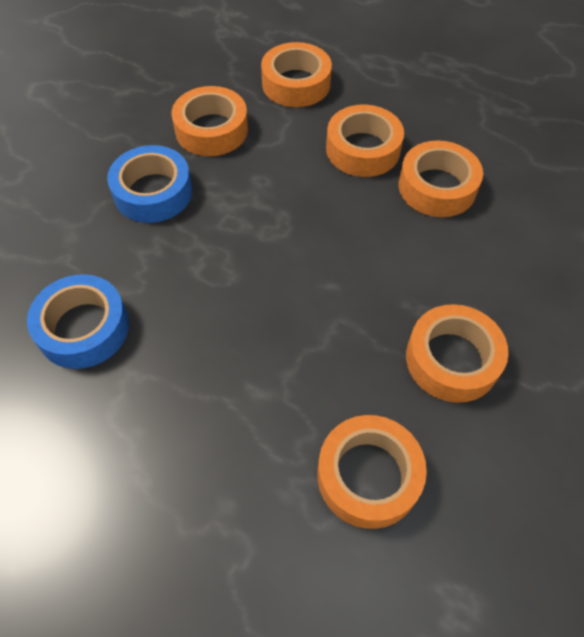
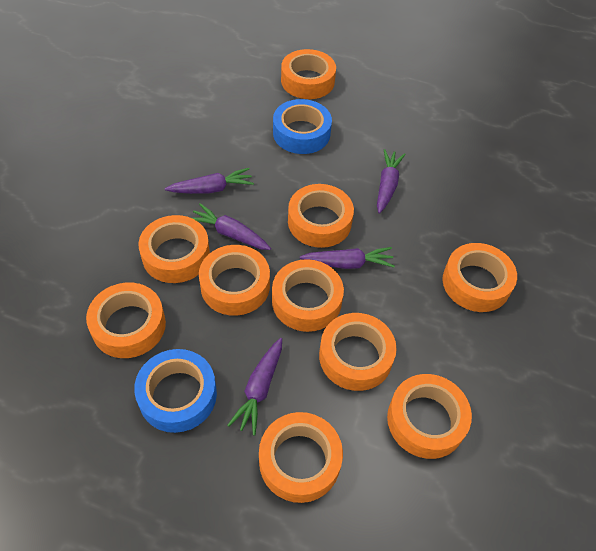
orange tape: [172,86,248,156] [261,42,332,107] [317,415,427,529] [326,105,404,177] [399,140,483,217] [406,304,508,403] = 6 -> [86,283,166,358] [138,215,210,283] [199,245,270,316] [259,412,343,503] [272,259,344,332] [281,49,336,99] [288,184,354,248] [319,313,397,391] [387,374,472,459] [442,243,517,312] = 10
purple carrot: none = 0 -> [165,168,254,194] [192,203,271,250] [227,338,282,435] [300,247,395,269] [377,149,406,214] = 5

